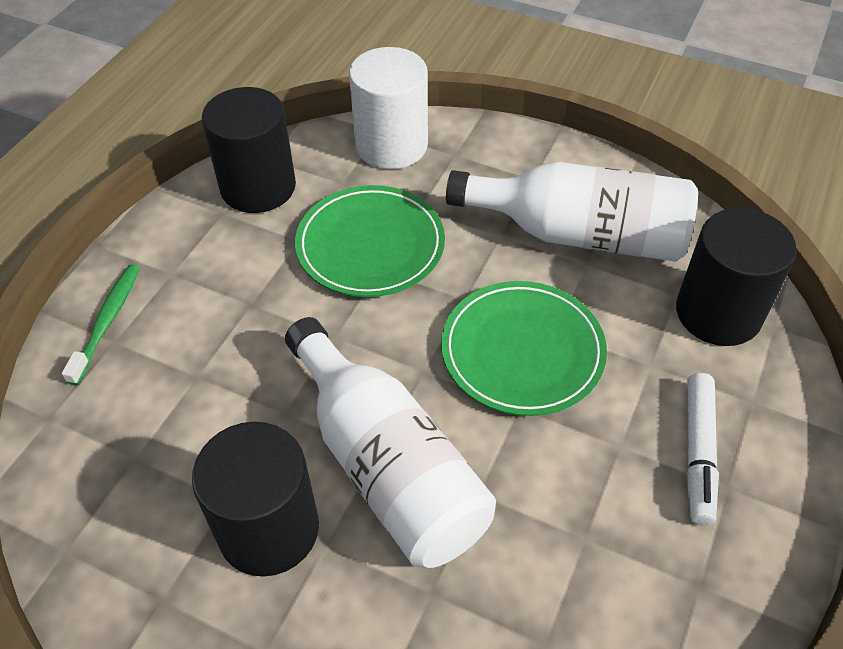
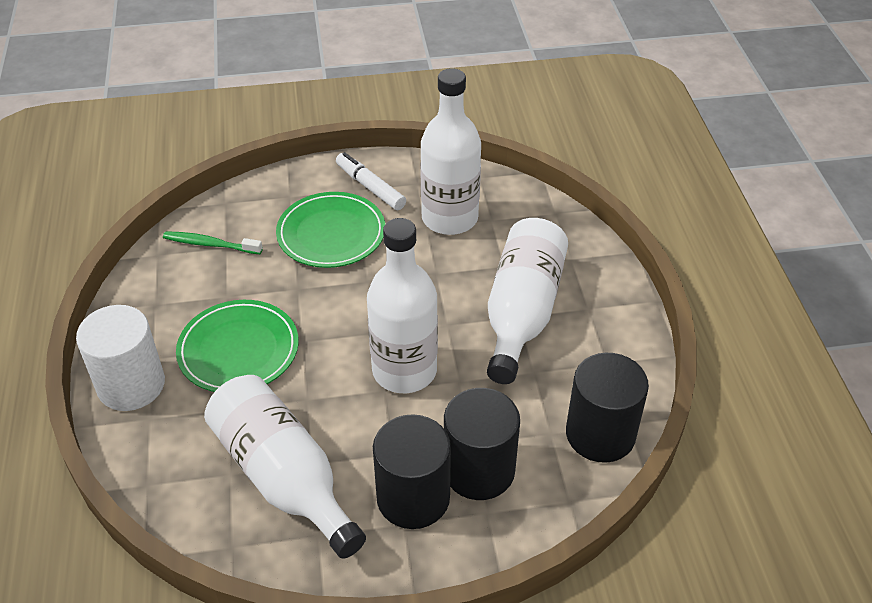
white bottle: [285,317,496,568] [446,162,698,262] = 2 -> [204,375,366,559] [367,218,438,393] [420,68,481,235] [487,218,568,384] = 4

